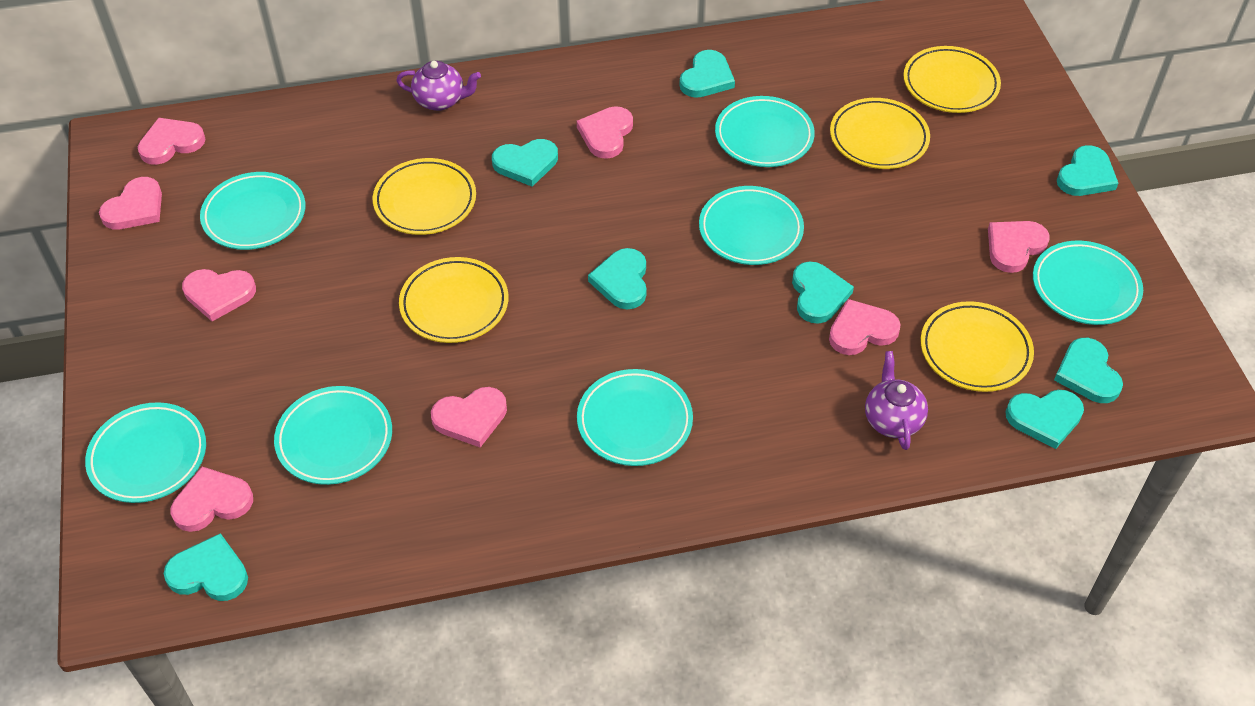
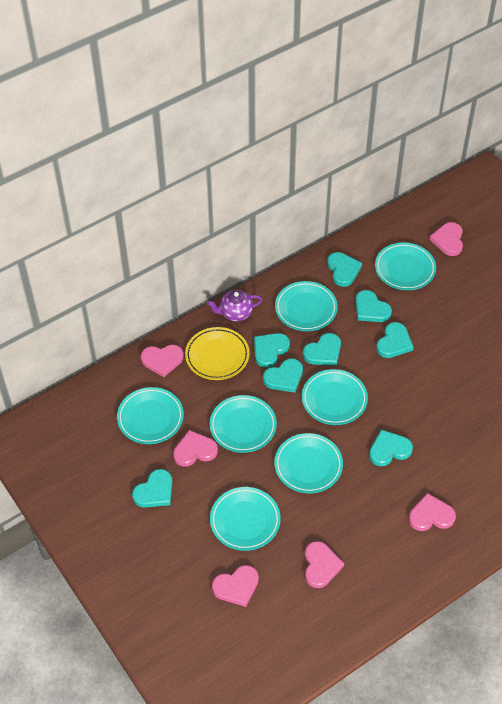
pink heart: [99,177,162,230] [138,118,206,165] [171,467,253,532] [182,269,256,321] [431,387,507,448] [577,106,633,159] [829,299,901,355] [988,221,1050,273] = 8 -> [141,345,184,377] [173,430,218,467] [212,565,259,607] [305,541,344,588] [409,493,456,531] [430,222,463,256] = 6
purple teapot: [396,61,481,111] [865,351,928,450] = 2 -> [207,290,262,322] = 1
yellow plate: [373,158,476,235] [399,257,508,343] [830,98,930,169] [903,46,1001,113] [921,301,1034,392] = 5 -> [185,327,250,380] = 1

